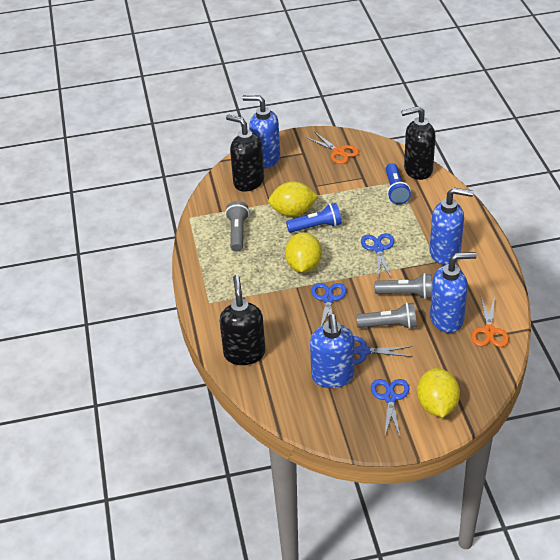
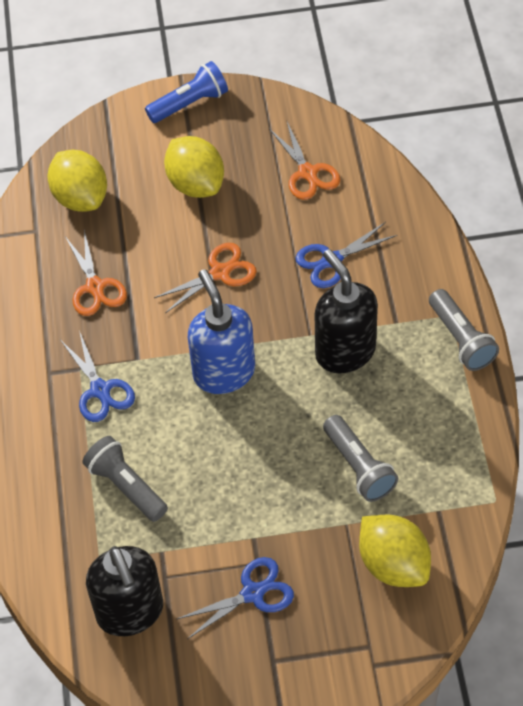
black soap dispenser: [220,275,265,365] [226,114,264,192] [401,106,436,180] = 3 -> [86,546,163,636] [315,249,378,373] = 2
blue flashlight: [286,203,342,233] [386,163,411,205] = 2 -> [145,61,228,123] = 1
blue scissors: [311,283,347,326] [354,336,413,365] [361,233,394,278] [371,379,409,437] = 4 -> [61,331,135,422] [177,557,294,639] [295,222,397,288] = 3
blue soap dispenser: [242,95,280,168] [310,314,354,388] [430,188,474,265] [430,252,477,333] = 4 -> [188,269,255,394] = 1
orange scissors: [306,132,359,164] [471,297,509,347] = 2 -> [65,230,127,316] [154,243,257,313] [269,122,340,200] = 3

